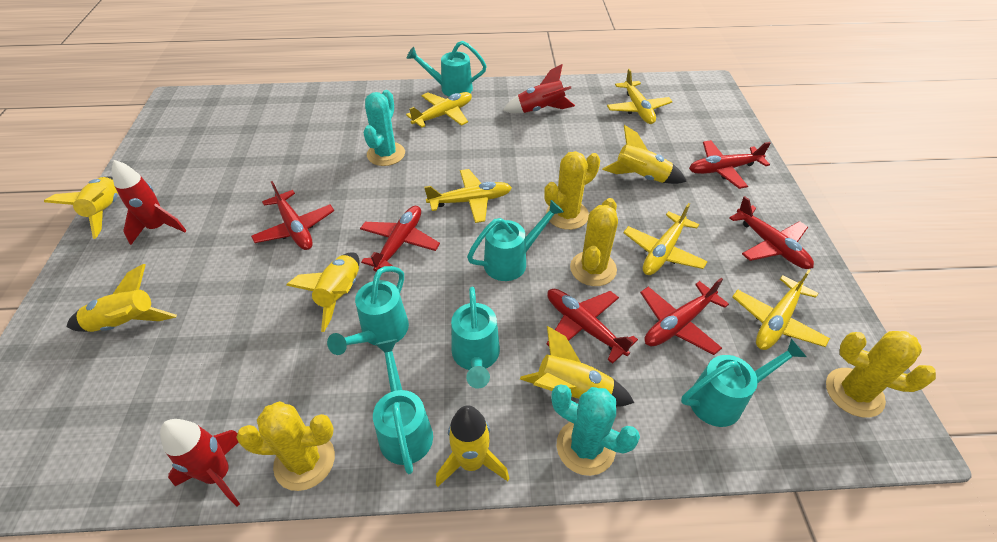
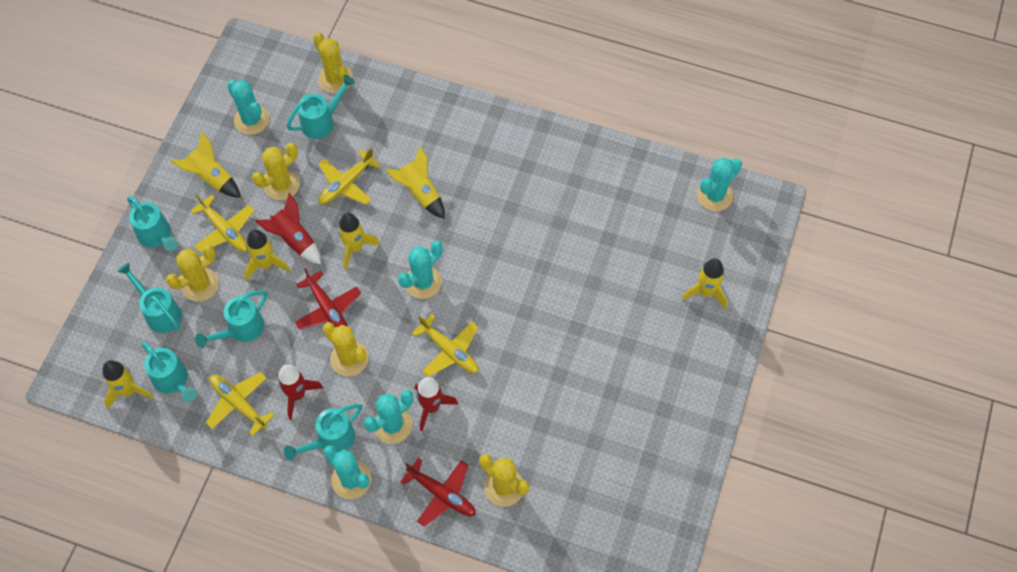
red plane: [251,181,334,250] [360,206,440,272] [547,289,638,364] [640,278,729,355] [689,140,771,189] [729,196,814,269] = 6 -> [295,268,361,329] [401,458,476,527] = 2
turquoise cactus: [364,90,405,166] [551,384,640,476] = 2 -> [227,80,269,135] [323,445,372,499] [364,390,413,444] [398,241,443,299] [697,157,742,211] = 5
yellow cactus: [236,401,335,491] [544,151,600,230] [570,198,618,286] [826,331,936,418] = 4 -> [166,245,219,301] [252,143,300,200] [313,32,353,93] [323,322,369,376] [479,454,529,507] = 5
yellow plane: [406,92,472,127] [424,169,512,223] [607,69,673,124] [623,203,708,275] [732,269,830,350] = 5 -> [190,194,255,252] [206,372,275,436] [318,147,381,205] [412,314,478,377] = 4

